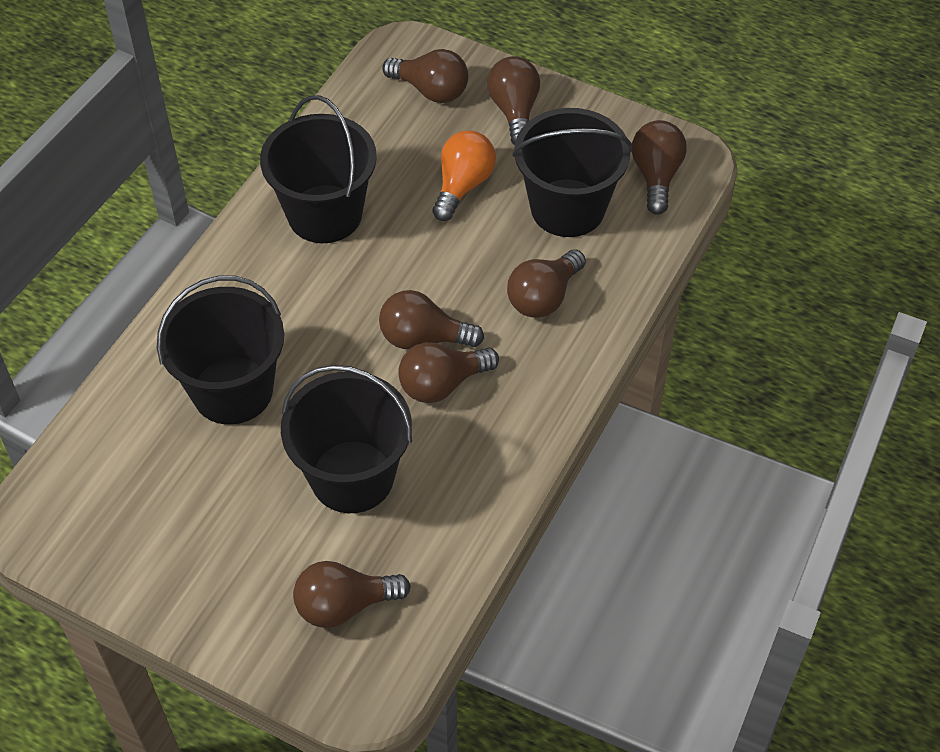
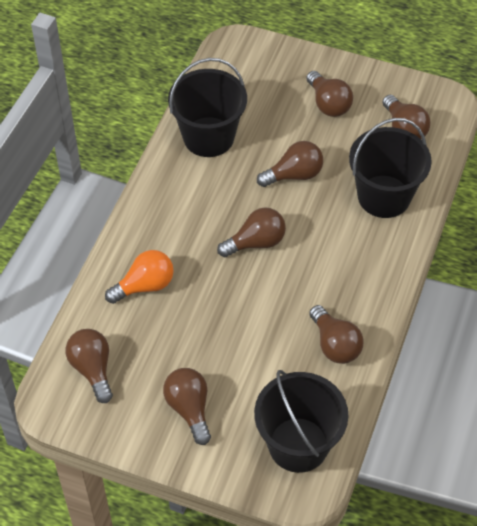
black bucket: [157,276,284,425] [260,95,377,243] [281,365,412,513] [512,108,632,237] = 4 -> [168,58,247,157] [254,370,348,473] [349,118,432,218] = 3

